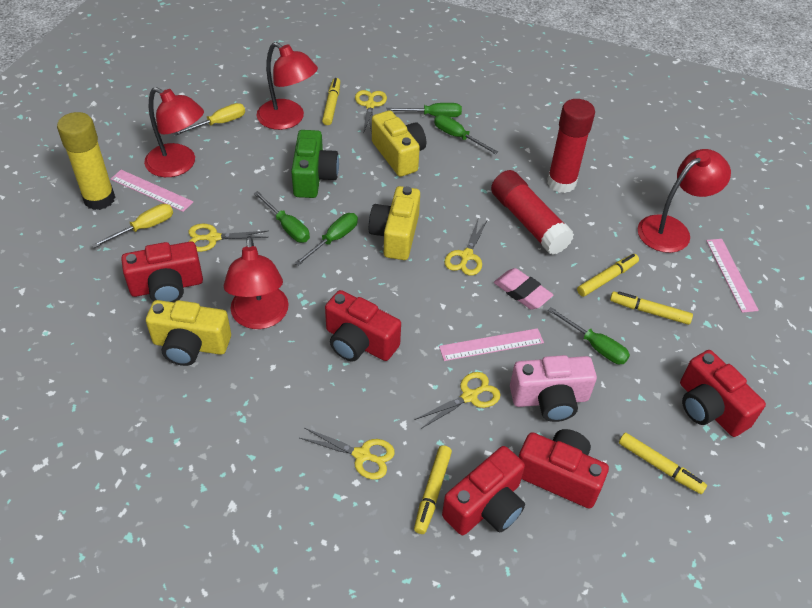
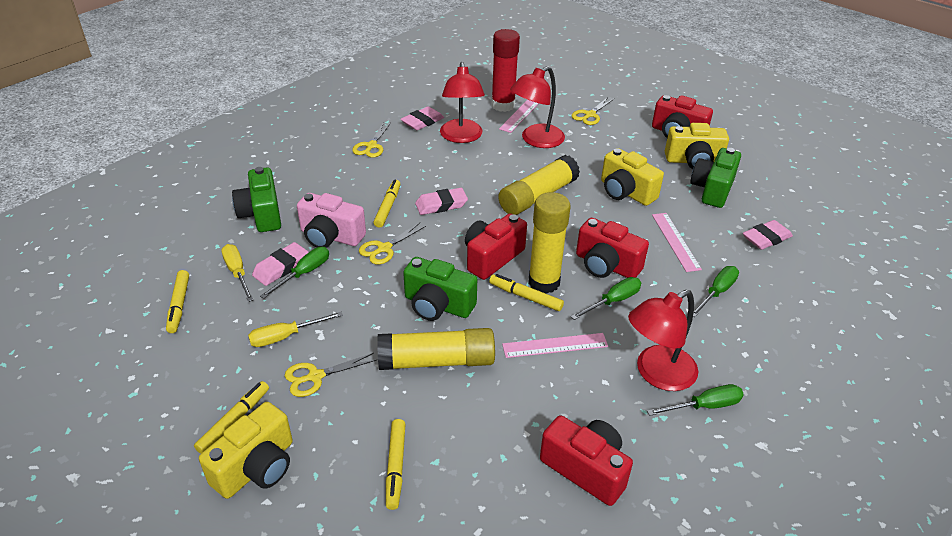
green camera: [291,130,339,198] = 1 -> [232,167,281,232] [403,257,477,321] [690,148,741,208] = 3
green screwdriver: [254,191,310,242] [294,213,358,266] [387,103,462,117] [434,115,498,154] [548,307,630,364] = 5 -> [260,247,329,299] [571,277,641,320] [647,384,744,416] [693,266,739,317] = 4
pink eraser: [494,268,553,310] = 1 -> [252,242,308,286] [401,106,444,130] [415,188,468,215] [743,220,793,250] = 4
red camera: [121,241,203,302] [325,290,401,361] [442,446,525,535] [519,429,609,509] [680,350,766,437] = 5 -> [465,213,527,280] [540,415,633,506] [576,218,649,278] [652,95,713,138] = 4
red glue stick: [491,170,574,255] [547,99,595,193] = 2 -> [491,29,520,112] = 1
red lamp: [144,87,204,177] [223,236,289,329] [257,42,318,130] [638,149,731,253] = 4 -> [440,62,485,143] [510,66,565,148] [628,290,698,391] = 3
yellow glue stick: [57,112,115,210] = 1 -> [377,328,495,370] [498,155,580,215] [528,192,571,294] = 3
yellow scissors: [189,224,269,252] [300,428,395,480] [355,90,387,134] [415,372,501,429] [444,220,487,276] = 5 -> [285,353,377,397] [352,122,391,158] [359,223,426,264] [572,97,615,125] = 4

